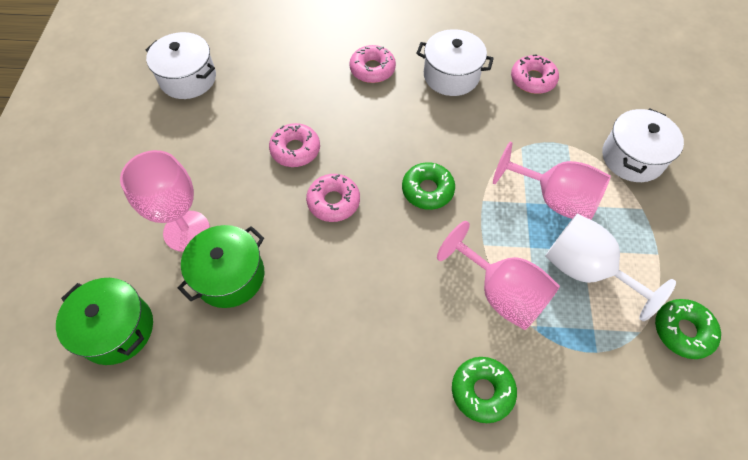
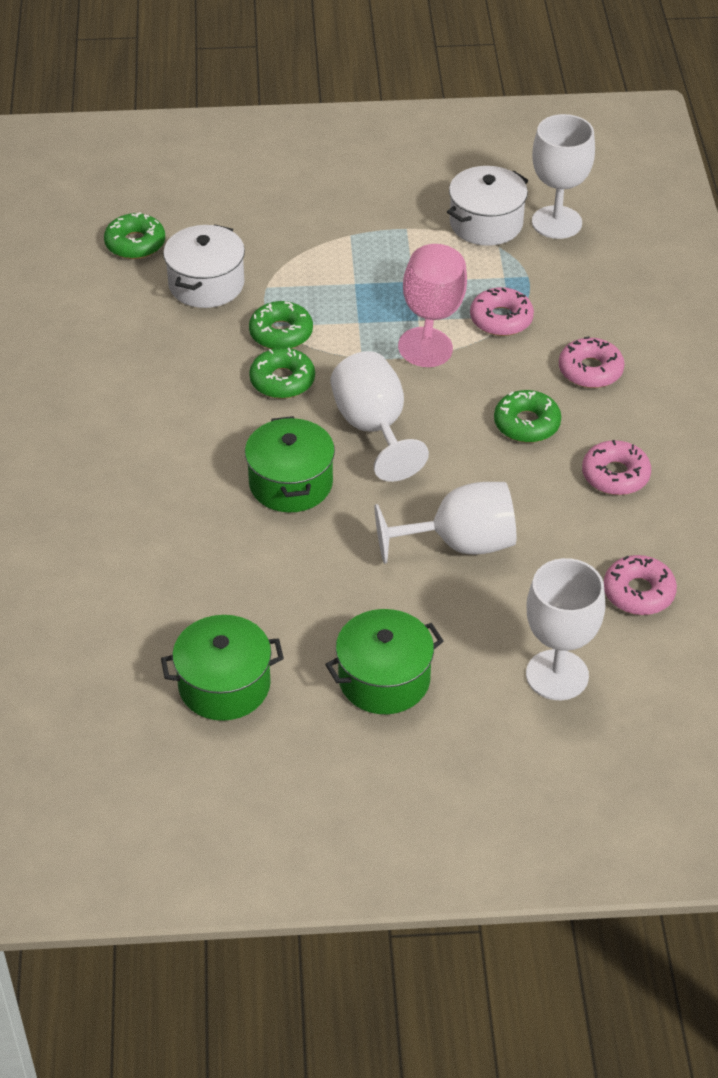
green donut: [402,162,455,210] [452,357,517,423] [655,299,721,359] = 3 -> [104,212,165,259] [249,301,313,349] [249,348,315,399] [494,390,561,443] = 4
green pot: [56,278,153,365] [178,225,264,308] = 2 -> [161,615,284,721] [245,416,335,512] [325,609,444,714] = 3
pink goblet: [120,150,210,252] [437,221,560,330] [493,142,611,220] = 3 -> [398,244,467,367] = 1
white goblet: [545,214,676,321] = 1 -> [330,351,429,482] [375,482,516,564] [526,558,605,700] [532,114,595,239] = 4
white pot: [146,32,216,99] [416,29,494,96] [602,108,684,182] = 3 -> [163,224,245,308] [447,166,528,246] = 2

